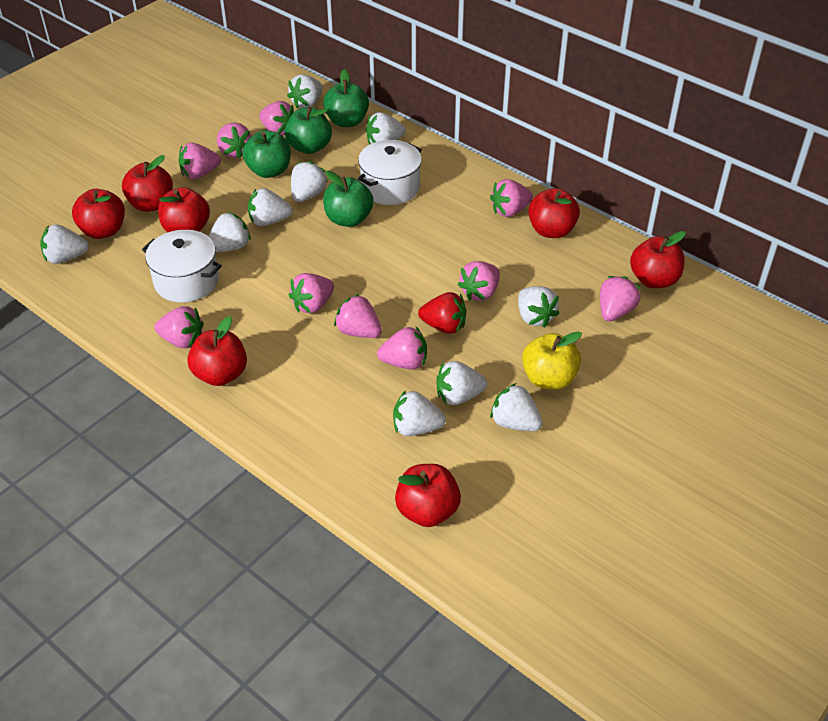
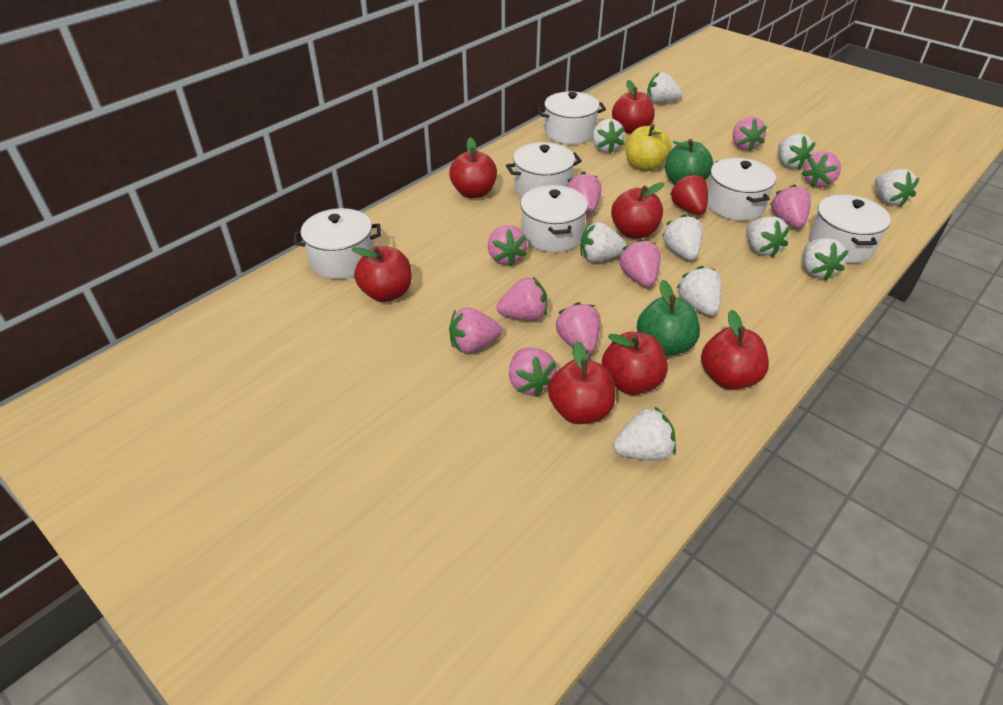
green apple: [243,130,291,178] [285,107,332,154] [323,69,369,127] [323,171,374,227] = 4 -> [637,280,700,356] [665,139,713,183] = 2
white pot: [142,230,222,302] [358,140,422,205] = 2 -> [293,208,381,279] [506,142,582,197] [520,185,588,252] [537,91,606,144] [707,158,776,221] [809,195,891,263] = 6

